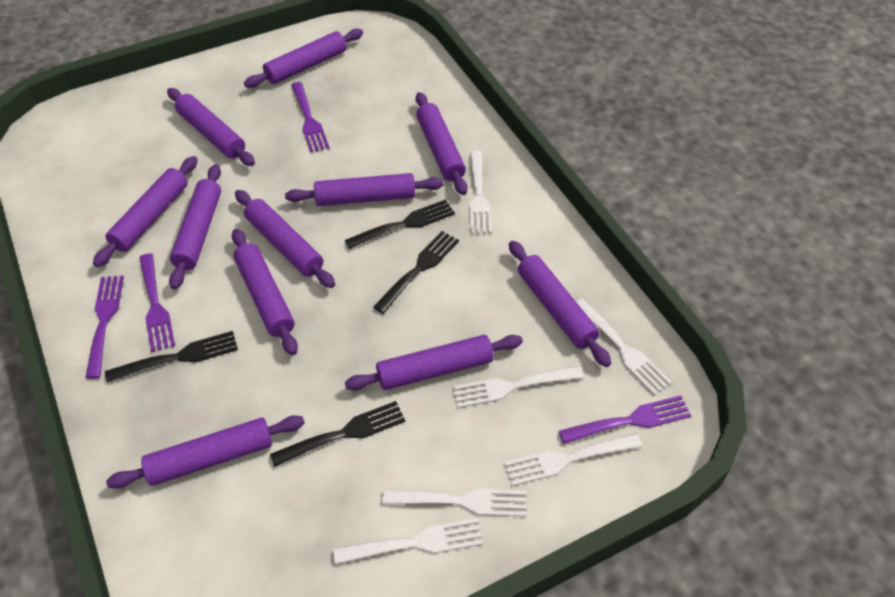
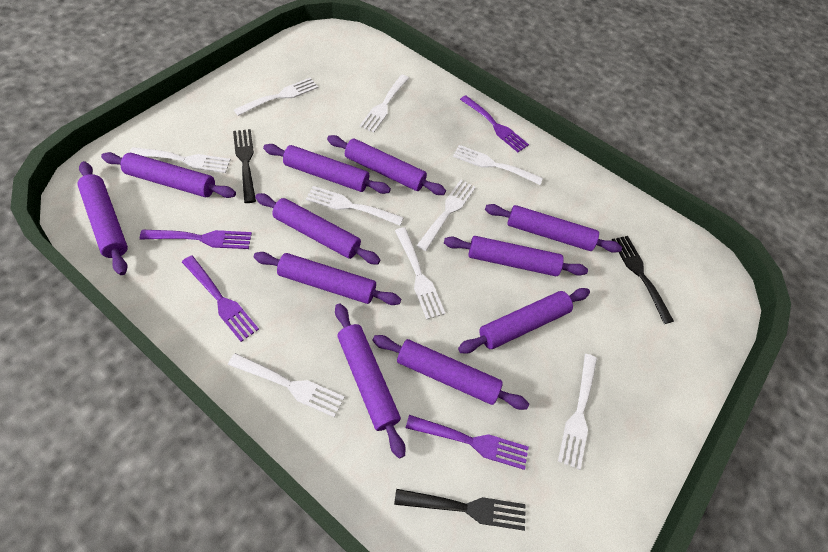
black fork: [105,331,238,383] [270,401,405,467] [345,199,455,249] [373,231,459,314] = 4 -> [233,129,256,203] [394,489,526,531] [612,236,674,324] = 3
white fork: [333,518,483,565] [382,489,526,517] [452,366,584,408] [469,151,492,234] [504,433,642,486] [577,299,672,395] = 6 -> [129,147,231,173] [228,353,344,417] [234,78,319,116] [306,186,404,226] [360,75,409,132] [395,227,445,319] [417,180,476,251] [453,145,543,185] [558,354,597,470] = 9

